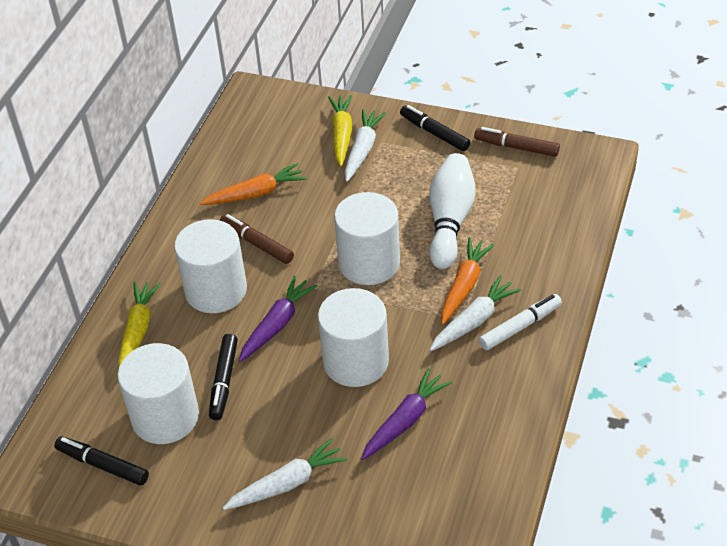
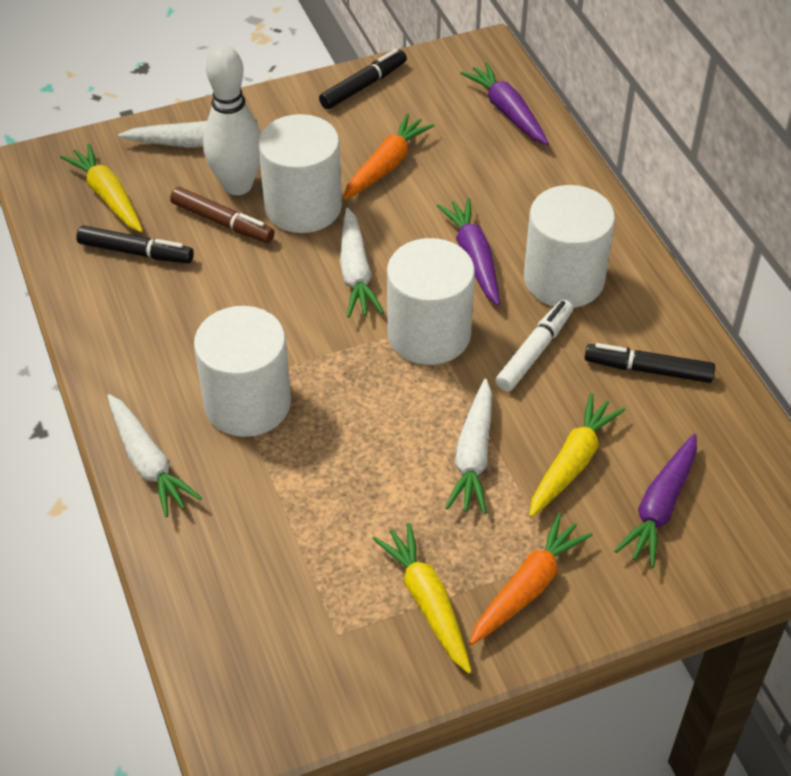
brown marker: [220,214,294,264] [474,127,560,157] = 2 -> [170,187,275,243] = 1
purple carrot: [239,276,317,362] [361,368,452,460] = 2 -> [437,198,500,306] [461,62,549,145] [614,434,697,568] = 3
white carrot: [223,438,347,510] [344,109,386,182] [429,276,521,351] = 3 -> [107,394,202,517] [118,120,257,148] [340,207,384,318] [445,379,492,514] = 4
yellow carrot: [118,282,161,367] [328,95,352,166] = 2 -> [60,144,143,233] [373,523,472,674] [529,393,625,518] = 3

